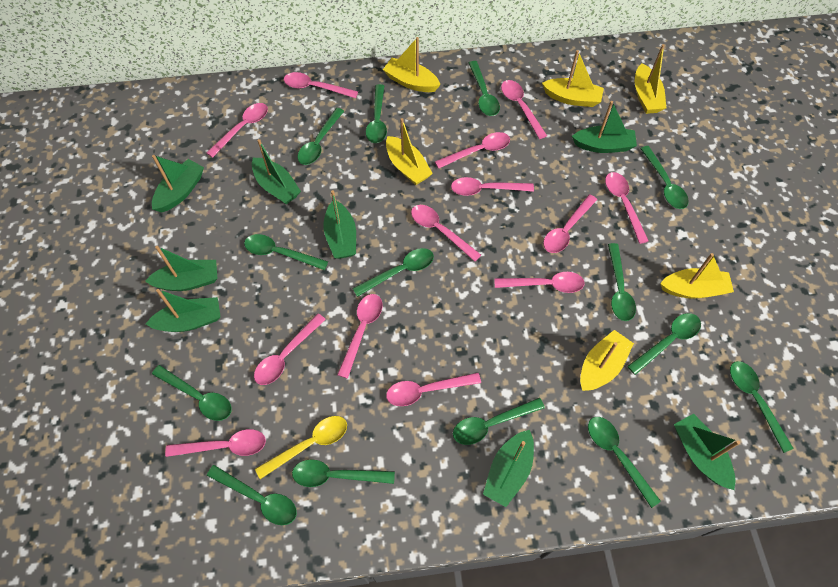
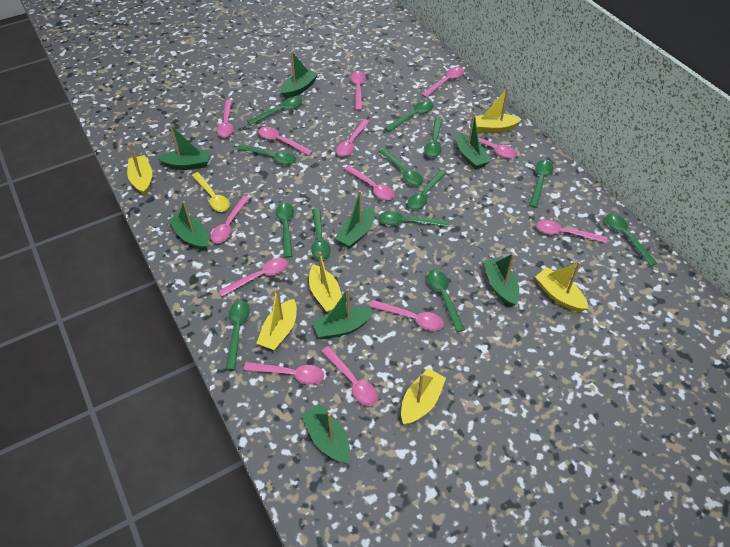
green spoon: [152,365,232,421] [207,465,297,525] [244,234,328,270] [292,459,395,487] [297,108,344,165] [352,248,434,297] [366,84,387,143] [453,398,545,445] [469,61,500,116] [588,417,661,508] [608,243,636,321] [627,313,701,375] [640,146,689,209] [730,361,794,453] = 14 -> [226,301,250,370] [238,145,296,165] [247,98,302,125] [275,203,294,258] [311,208,331,260] [378,211,448,226] [379,148,423,186] [385,101,434,132] [407,170,447,210] [424,118,442,158] [427,270,465,332] [529,160,553,208] [606,214,657,266] = 13

